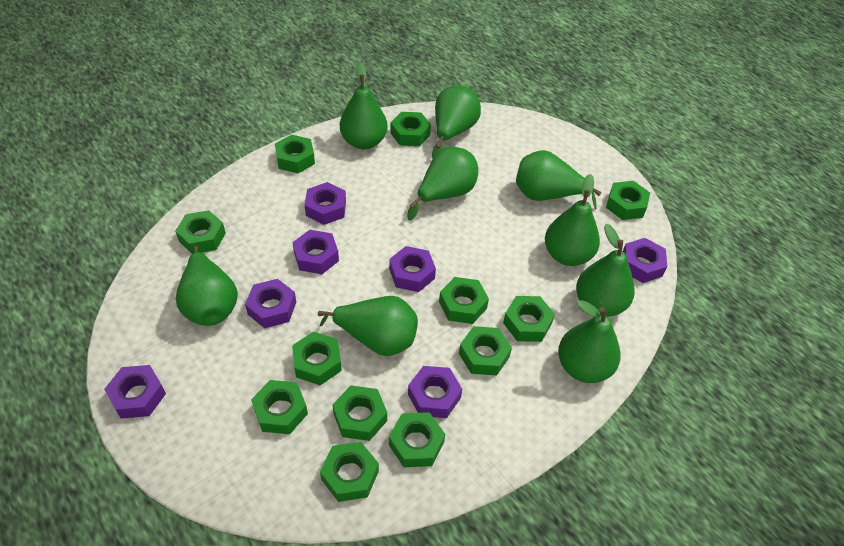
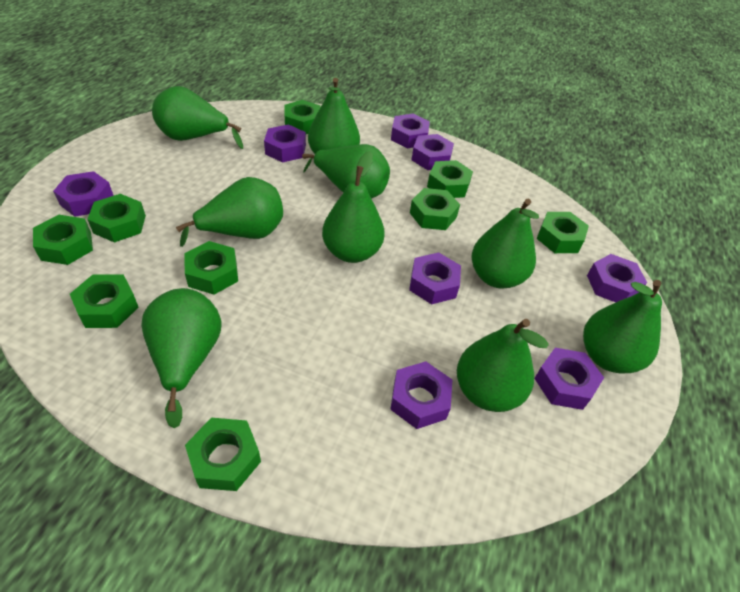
green nut: [175,210,226,254] [251,380,308,434] [275,135,315,173] [292,332,342,385] [320,442,379,502] [332,385,387,441] [389,412,445,467] [391,112,431,146] [439,277,489,324] [459,326,512,376] [503,296,555,342] [606,181,650,220] = 12 -> [33,215,93,265] [70,274,139,328] [87,194,146,243] [184,241,238,295] [185,418,261,491] [284,100,321,134] [410,188,460,230] [427,160,473,198] [537,212,589,253] = 9
purple nut: [104,365,166,419] [245,279,296,328] [292,230,339,274] [305,182,346,225] [389,246,436,292] [408,366,462,418] [623,238,667,283] = 7 -> [53,171,114,217] [264,124,306,163] [390,361,452,429] [391,114,430,149] [409,252,461,304] [412,134,454,170] [534,348,604,410] [587,254,647,303] = 8

